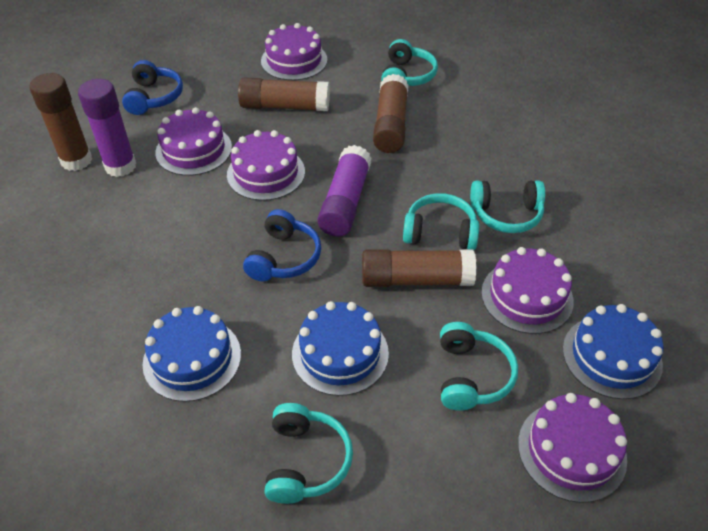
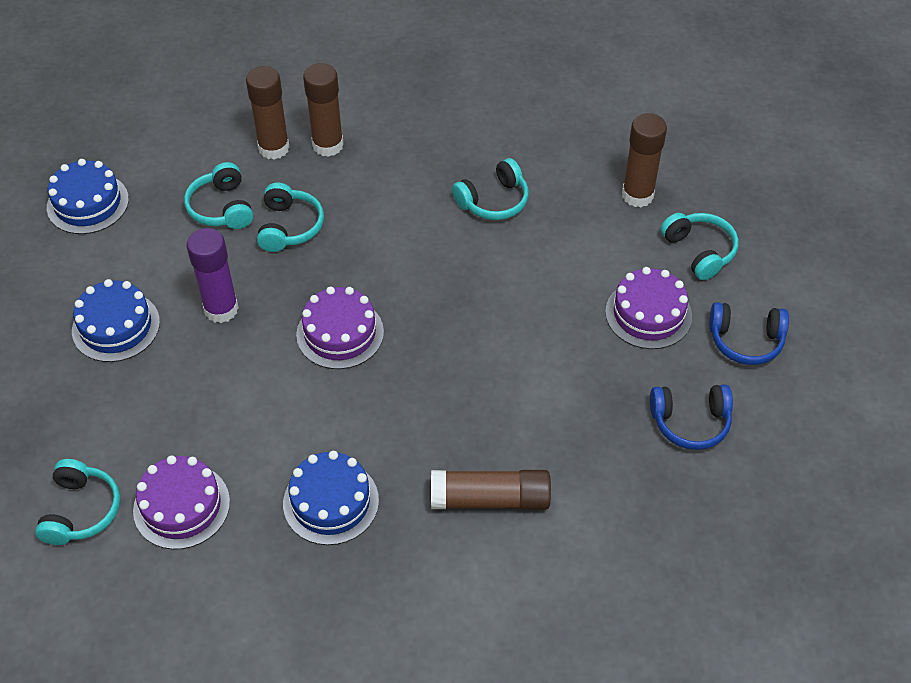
purple cake: [155,107,232,176] [227,130,305,201] [261,23,327,81] [481,247,574,334] [518,393,627,503] = 5 -> [133,455,230,550] [296,286,384,369] [605,267,692,349] = 3
purple glue stick: [78,79,136,177] [317,145,372,236] = 2 -> [187,228,239,323] = 1

